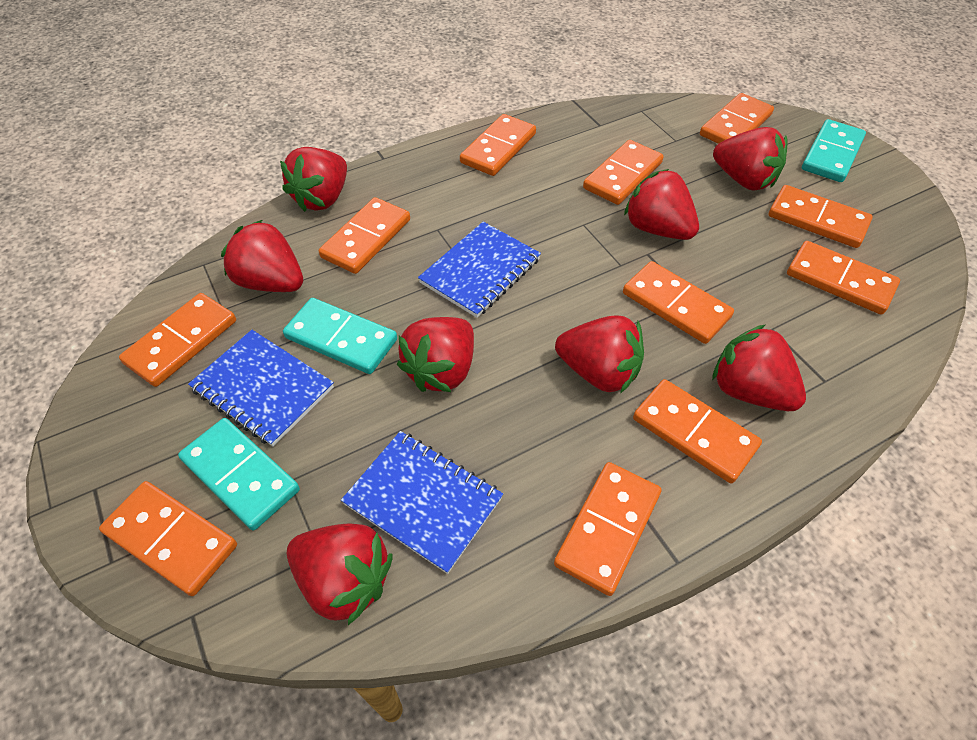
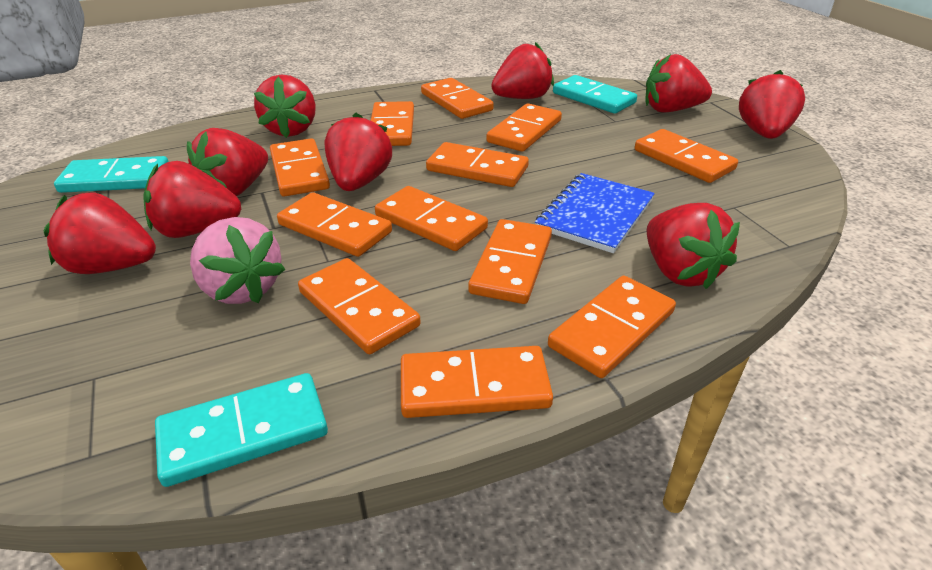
blue notebook: [188,330,334,447] [341,431,503,574] [418,222,541,318] = 3 -> [535,173,655,253] = 1
orange domino: [99,481,237,596] [119,293,236,387] [319,197,410,274] [460,114,536,176] [554,462,661,596] [583,140,664,205] [623,261,734,344] [633,379,762,483] [700,93,774,144] [769,185,873,248] [787,241,900,315] = 11 -> [270,138,330,197] [277,192,392,257] [298,258,421,354] [371,101,414,146] [375,186,488,251] [401,346,553,418] [421,78,494,119] [426,142,529,187] [468,219,552,304] [486,103,562,152] [548,276,676,378] [635,129,738,183] = 12
pink strawberry: none = 0 -> [190,217,285,304] = 1
red strawberry: [221,220,303,292] [280,147,347,212] [286,523,393,625] [397,317,474,392] [555,315,644,394] [624,169,699,240] [712,324,806,411] [713,127,788,191] = 8 -> [43,192,156,274] [143,161,241,238] [187,128,268,196] [254,74,316,138] [325,113,392,191] [491,42,554,99] [645,54,712,112] [647,203,740,289] [739,70,805,139] = 9

